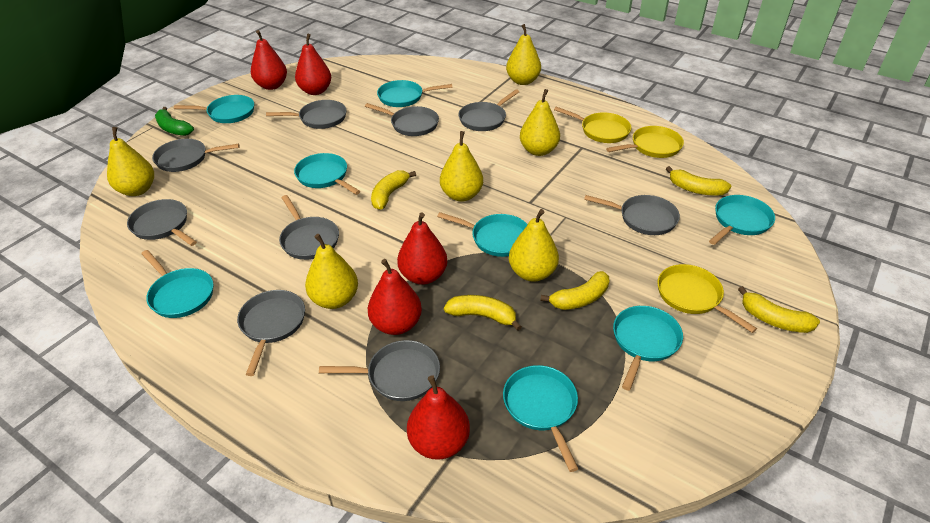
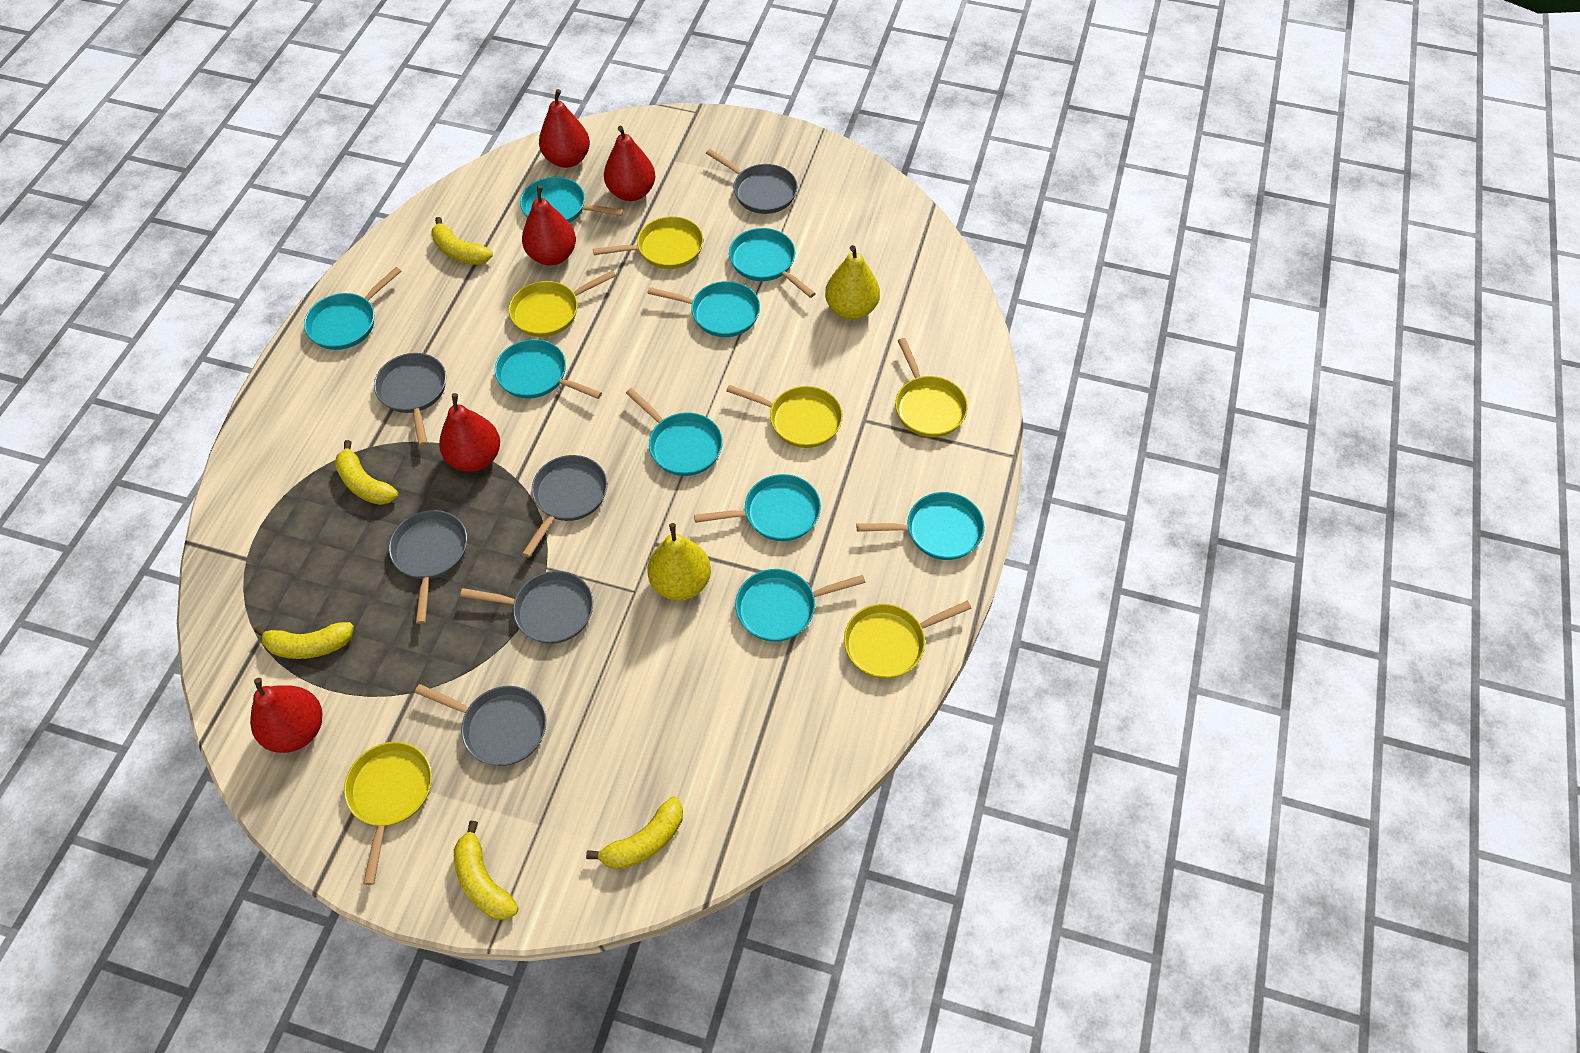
green banana: [155,107,194,136] = 1 -> none = 0
grey pan: [127,199,197,246] [152,139,240,172] [237,290,305,376] [266,100,347,129] [279,195,339,260] [319,340,440,401] [365,103,439,136] [458,89,519,131] [584,195,680,235] = 9 -> [374,353,446,446] [389,510,467,624] [415,684,546,766] [460,571,593,644] [522,455,607,557] [706,149,798,214] = 6
turquoise pan: [141,250,214,318] [174,95,254,123] [294,153,360,195] [377,80,452,107] [437,212,528,257] [503,365,578,472] [613,306,683,391] [709,195,775,245] = 8 -> [304,267,401,350] [495,339,602,399] [520,177,624,223] [626,388,723,476] [647,281,760,337] [694,474,821,541] [729,228,816,298] [735,569,866,642] [856,492,985,560] = 9
yellow pan: [554,107,631,143] [606,126,684,158] [657,264,757,333] = 3 -> [344,742,432,885] [509,270,616,337] [593,216,703,269] [726,385,843,448] [844,601,972,679] [895,338,968,437] = 6
yellow pear: [107,127,154,196] [305,234,358,309] [440,131,483,202] [506,24,541,85] [509,209,559,282] [520,89,560,156] = 6 -> [647,523,711,600] [825,245,880,320] = 2

